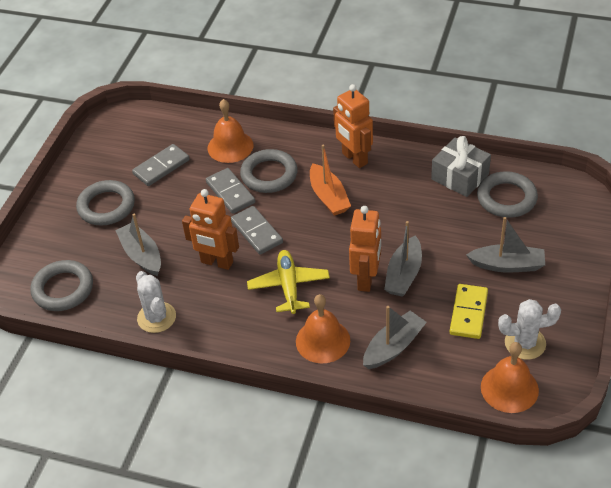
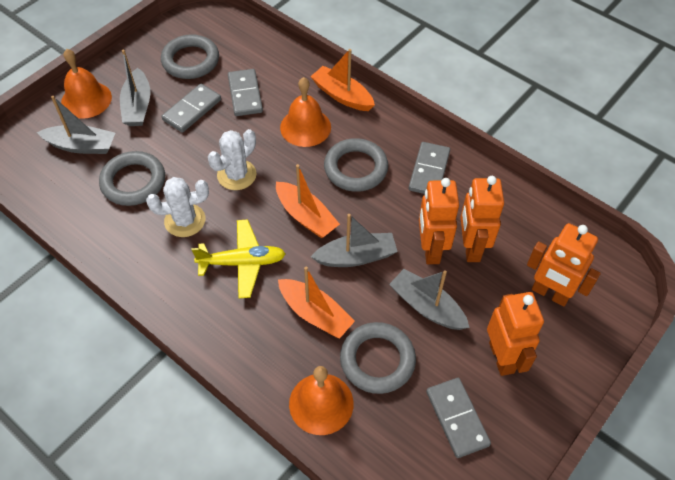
grey domino: [132,144,190,186] [206,168,255,214] [231,206,283,255] = 3 -> [162,84,221,133] [228,69,263,116] [409,142,450,194] [426,378,491,458] = 4
grey gift: [431,136,491,197] = 1 -> none = 0
orange boat: [310,144,351,216] = 1 -> [276,164,340,238] [278,267,355,339] [310,49,375,111] = 3
orange robot: [182,189,239,270] [333,84,373,168] [349,206,381,292] = 3 -> [419,178,459,264] [460,176,504,262] [487,292,544,376] [527,223,600,307] = 4
yellow domino: [450,284,488,339] = 1 -> none = 0

